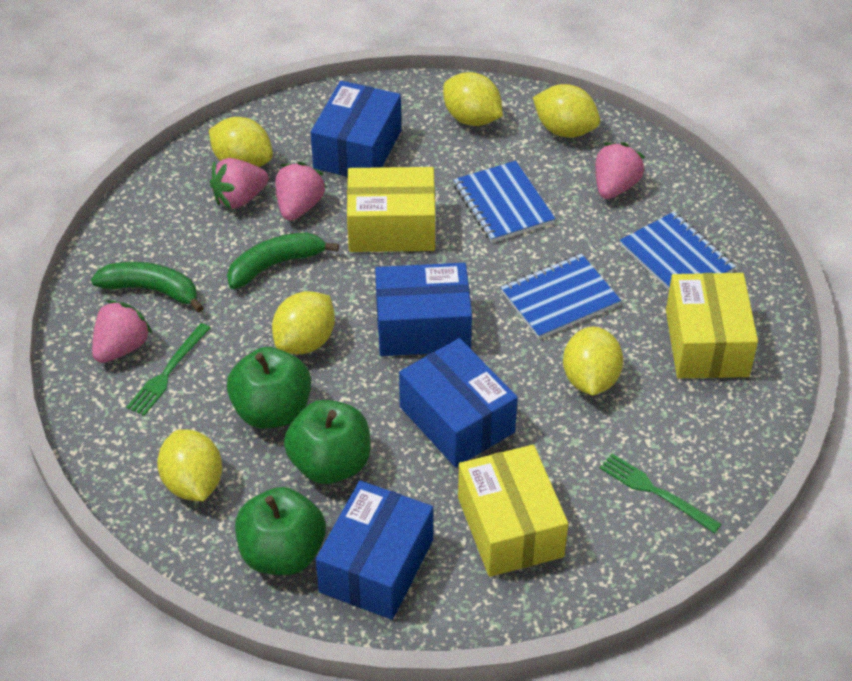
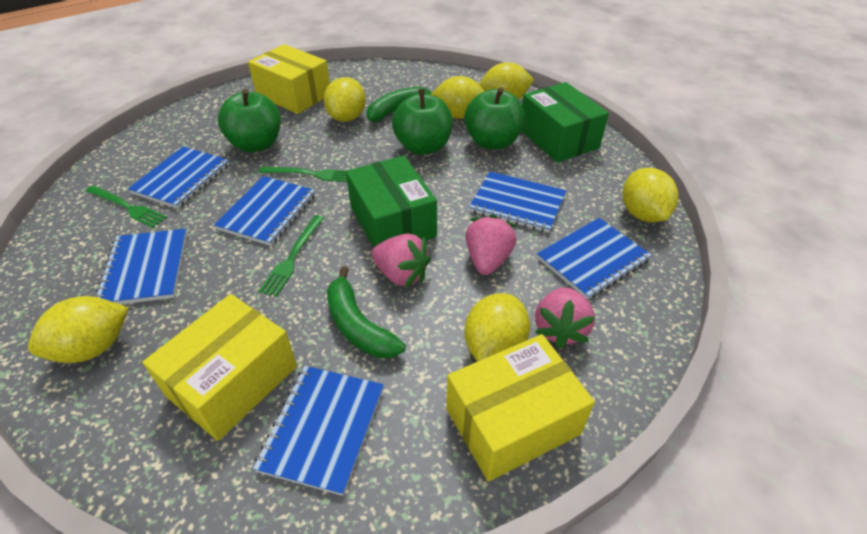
blue box: [311,81,401,177] [316,481,433,620] [375,263,472,356] [399,338,518,467] = 4 -> none = 0
blue notebook: [454,161,555,242] [501,254,621,339] [619,212,736,290] = 3 -> [94,229,187,304] [128,146,229,209] [214,176,315,246] [253,366,384,496] [469,171,566,233] [537,218,652,300] = 6
green box: none = 0 -> [346,155,437,248] [521,82,609,162] = 2
green fork: [127,323,210,416] [600,454,722,533] = 2 -> [86,185,167,228] [258,167,347,182] [259,215,324,297] = 3
pink strawberry: [92,300,152,363] [210,158,269,209] [275,162,327,221] [595,142,645,199] = 4 -> [371,234,431,288] [465,214,516,275] [535,287,595,349] = 3

